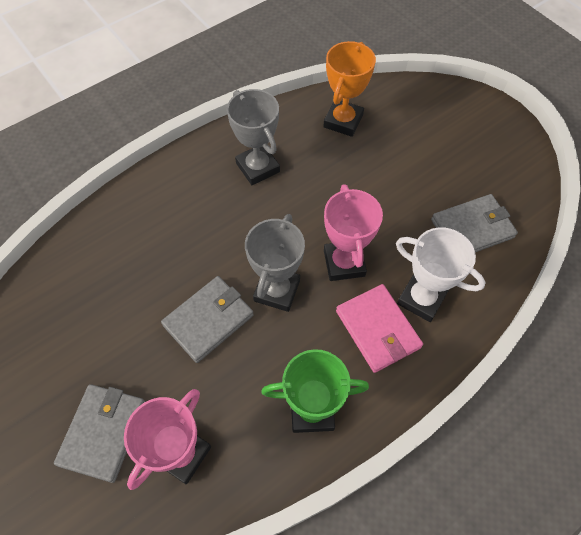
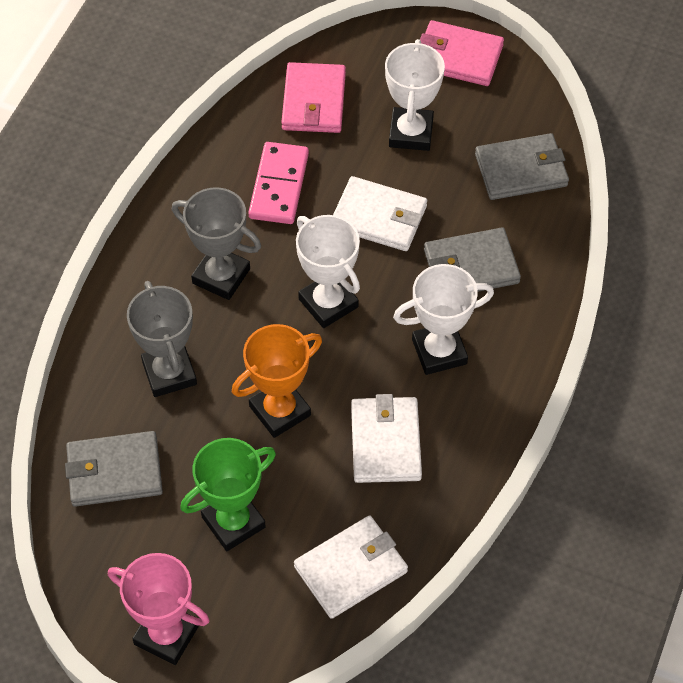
pink domino: none = 0 -> [248,142,309,224] = 1
pink trophy: [124,389,211,490] [324,184,383,281] = 2 -> [108,553,209,665] = 1
pink wallet: [336,284,423,373] = 1 -> [281,62,346,133] [420,20,504,86] = 2
white trophy: [396,227,486,322] = 1 -> [296,215,360,328] [385,39,445,151] [393,264,494,375] = 3
white wallet: none = 0 -> [294,515,408,619] [333,176,427,251] [351,394,422,483] = 3

